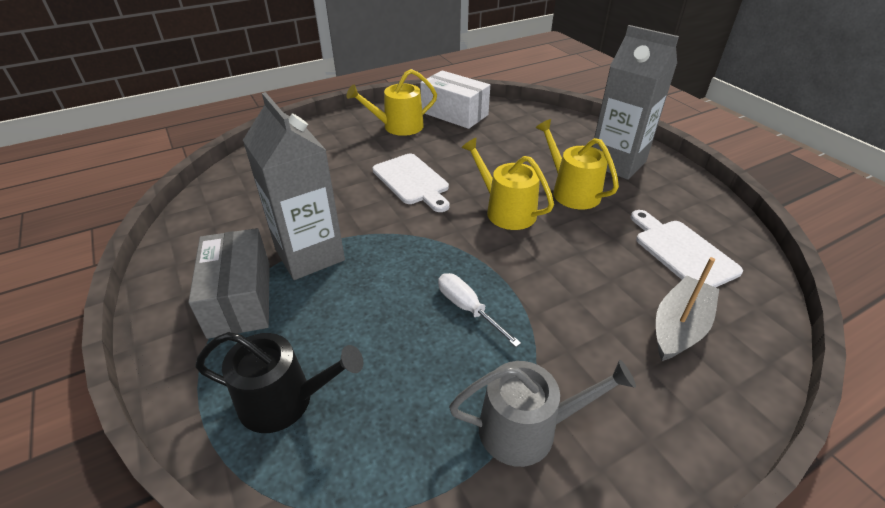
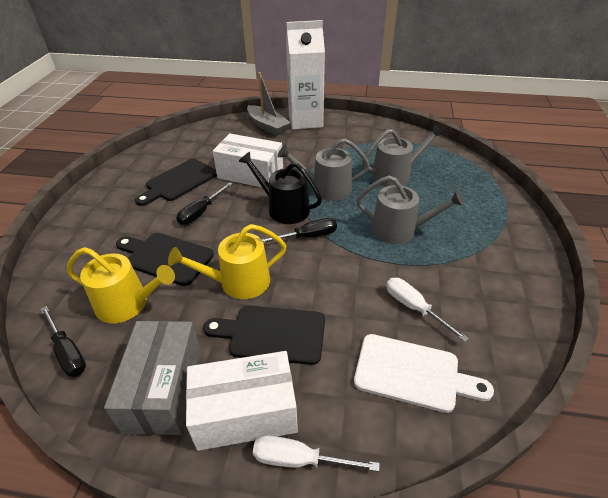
black cutting board: none = 0 -> [116,233,214,286] [135,159,217,206] [203,306,325,365] = 3
black screwdriver: none = 0 -> [40,306,86,377] [176,182,233,225] [261,218,337,243] = 3
grey carton: [243,92,345,280] [592,25,679,180] = 2 -> none = 0
grey watering can: [449,360,636,467] = 1 -> [277,138,370,200] [356,176,464,244] [362,124,444,187] = 3
white box: [420,70,490,129] = 1 -> [186,351,298,451] [213,133,283,187] = 2
white carton: none = 0 -> [286,20,325,130] = 1
white cutting board: [372,154,449,212] [631,210,743,287] = 2 -> [354,334,494,413] = 1
white screwdriver: [438,273,521,347] = 1 -> [253,435,380,472] [386,278,469,342] = 2
yellow watering can: [346,69,437,136] [461,137,554,230] [536,119,619,210] = 3 -> [67,247,175,324] [168,224,286,299] = 2

